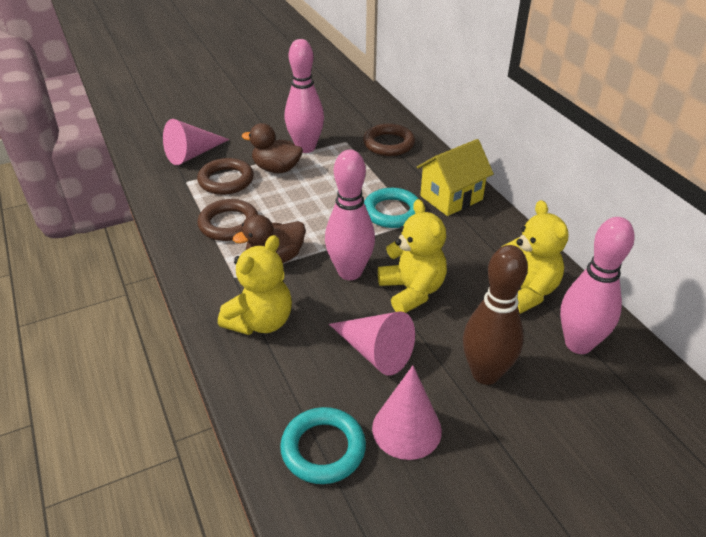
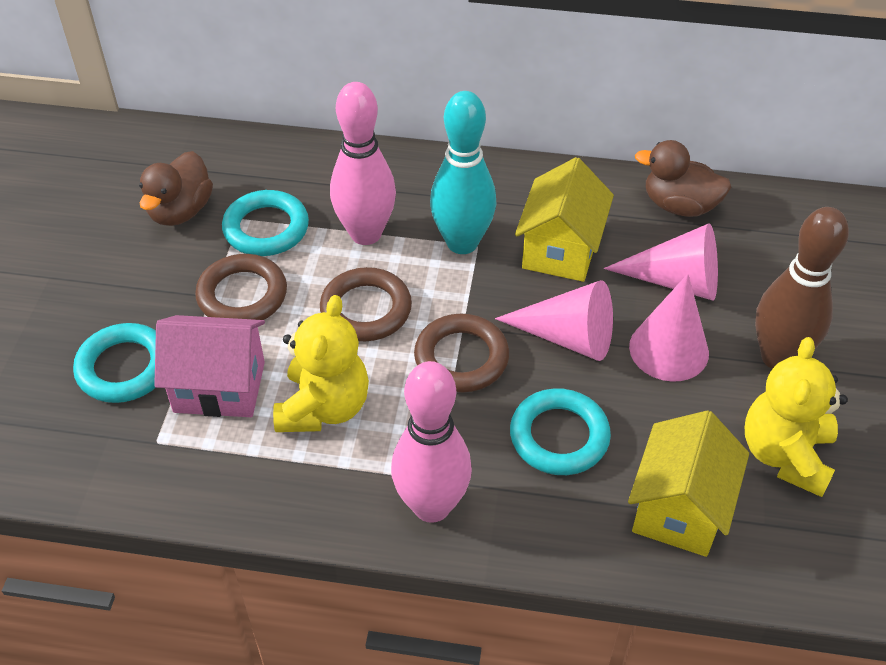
pink bowling pin: [285,39,324,153] [325,150,375,280] [560,217,635,354] = 3 -> [330,82,396,245] [391,361,472,523] = 2
pink house: none = 0 -> [154,315,265,417] = 1
turquoise bowling pin: none = 0 -> [430,91,496,254] = 1
turquoise ring: [280,407,366,484] [364,188,420,228] = 2 -> [73,323,156,403] [222,190,309,256] [510,388,611,475] = 3
yellow house: [417,139,494,216] = 1 -> [515,157,614,282] [628,410,749,557] = 2
yellow teddy bear: [218,235,292,335] [378,199,447,313] [501,200,568,314] = 3 -> [273,295,369,432] [745,337,848,497] = 2

